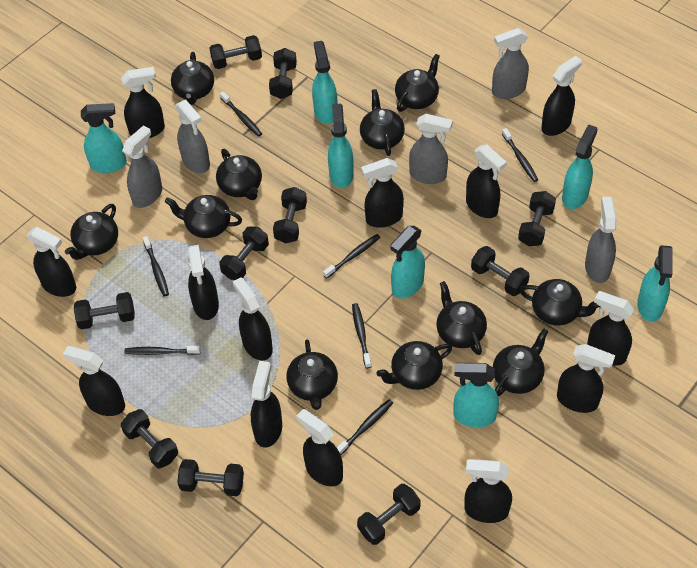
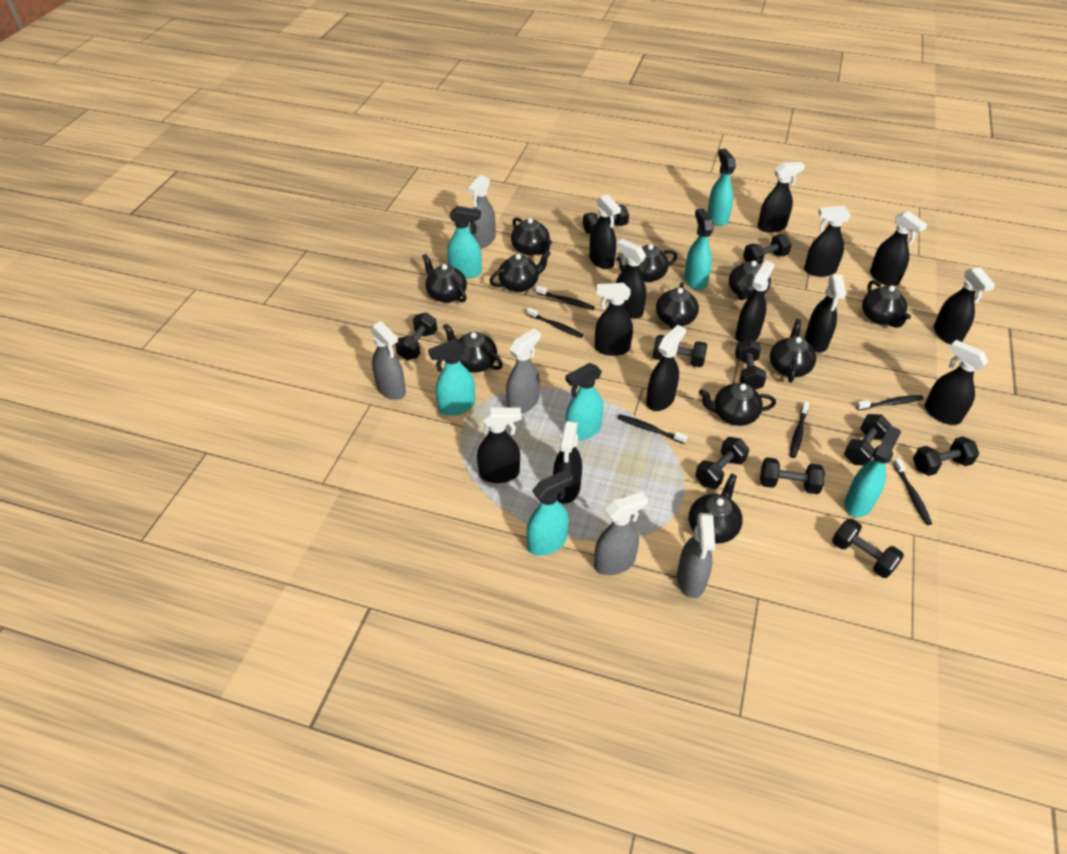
black toothbrush: [124,346,201,355] [143,236,169,296] [220,91,262,137] [323,234,380,278] [337,399,393,455] [352,303,371,368] [502,128,538,182] = 7 -> [527,307,584,338] [536,286,595,310] [618,414,688,444] [790,401,809,458] [856,395,924,410] [893,458,932,525] = 6

